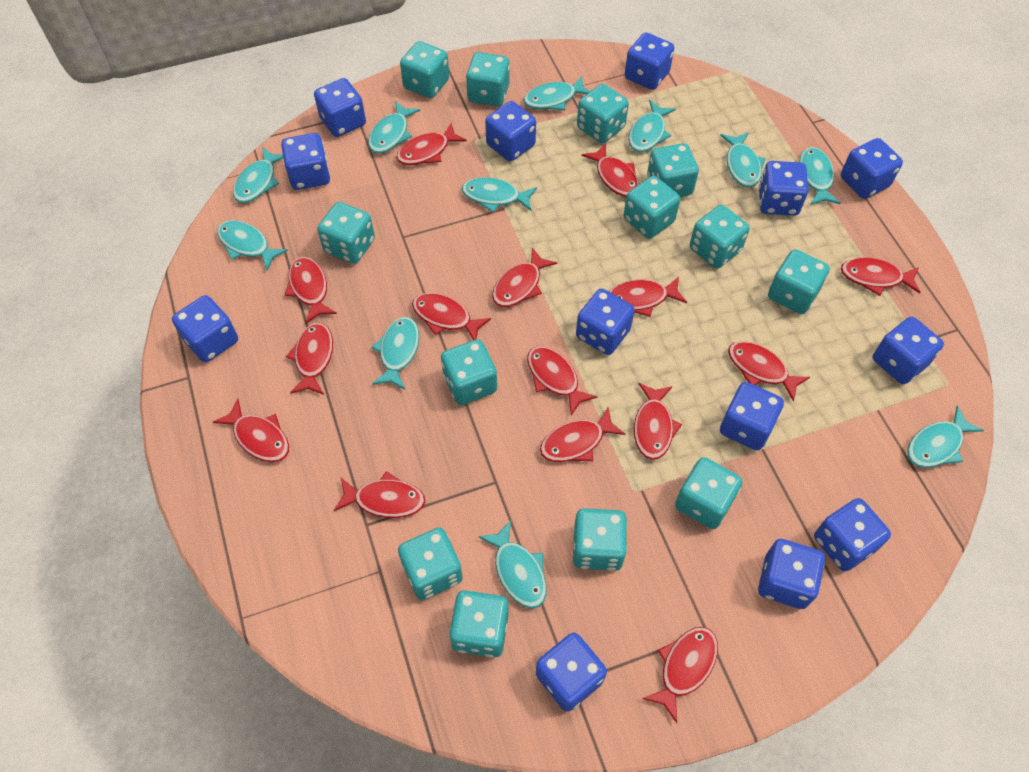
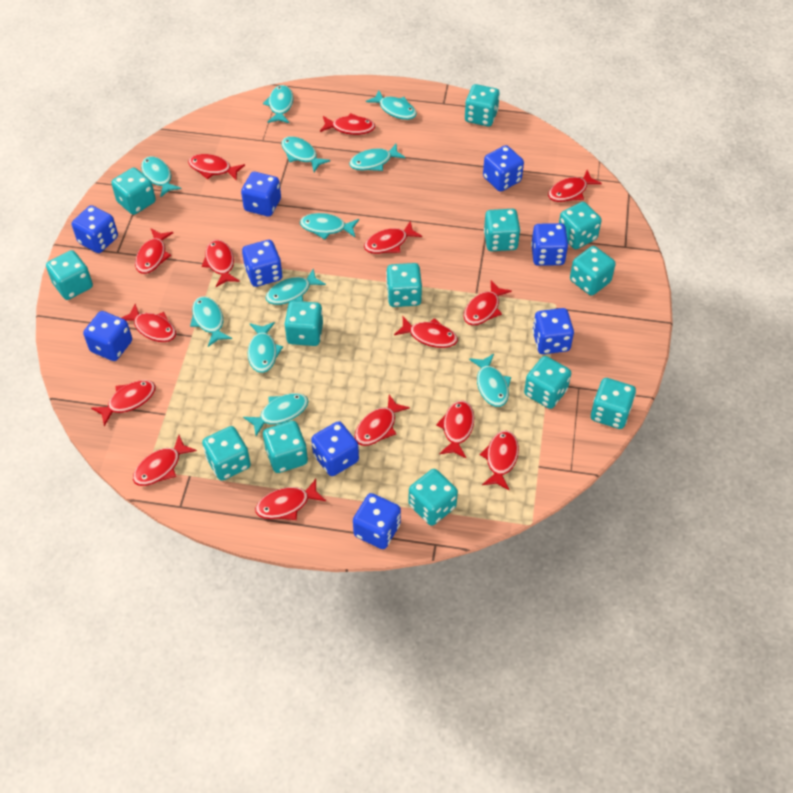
blue dice: [172,295,238,362] [281,133,330,190] [314,78,366,137] [485,101,536,161] [536,633,607,712] [576,289,635,355] [625,32,674,90] [720,382,784,451] [758,539,825,609] [759,161,809,216] [814,498,891,571] [841,138,903,199] [873,317,944,384] = 13 -> [72,205,118,253] [83,311,132,361] [241,172,281,217] [242,240,282,287] [311,421,359,476] [353,493,401,549] [483,145,524,192] [531,223,568,266] [533,308,574,354] = 9

